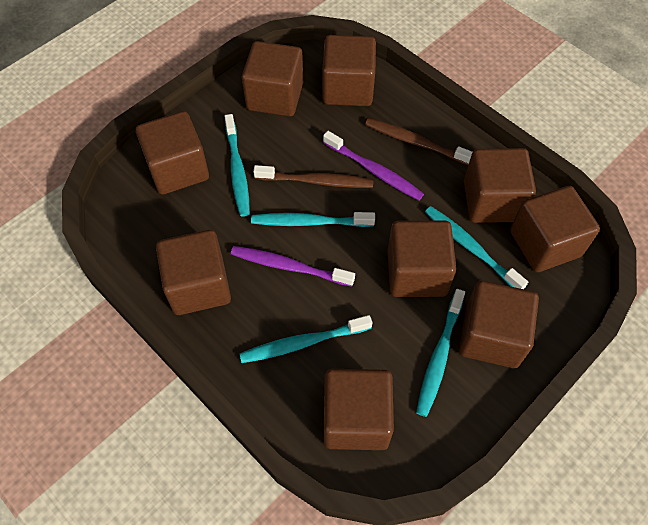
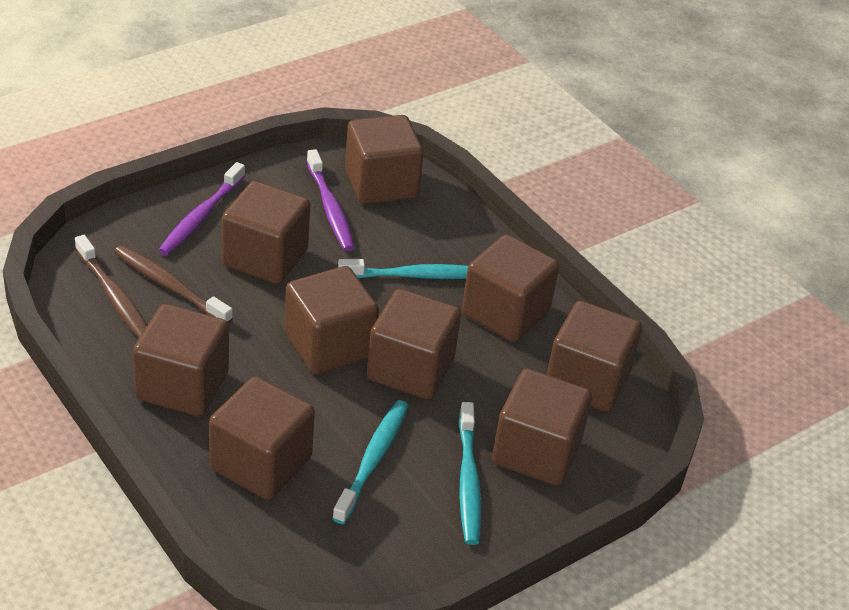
turquoise toothbrush: [224,114,250,217] [239,315,372,363] [251,212,375,227] [416,289,465,417] [425,206,528,289] = 5 -> [332,400,409,524] [338,259,468,279] [459,402,481,545] = 3

